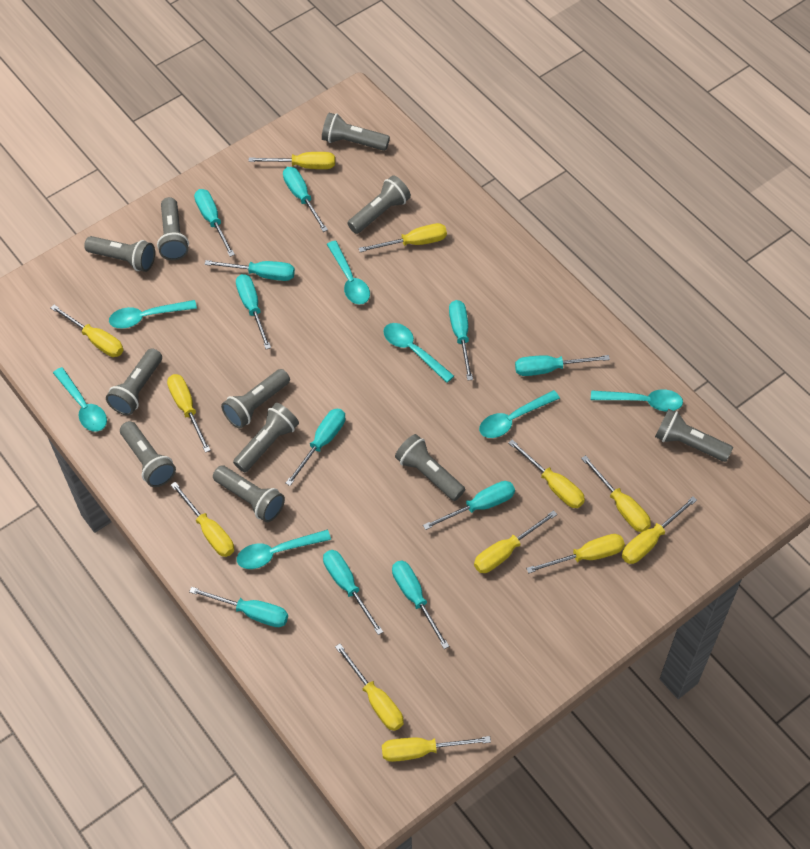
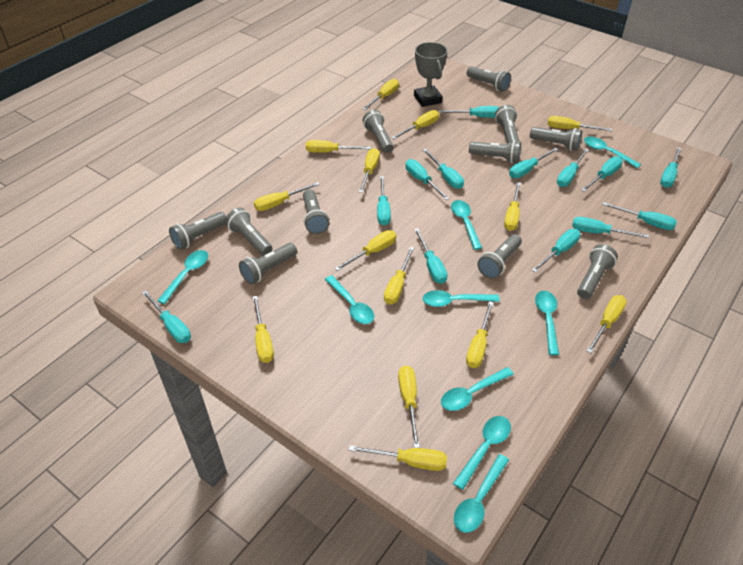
grey trophy: none = 0 -> [414,42,448,107] = 1
turquoise screwdriver: [189,587,288,627] [194,189,235,257] [204,260,295,281] [236,274,271,349] [283,167,328,232] [285,409,345,486] [323,550,383,635] [392,561,449,649] [423,481,515,530] [449,300,473,381] [515,355,610,376] = 11 -> [142,291,191,343] [377,176,391,226] [406,159,450,200] [414,228,447,284] [423,148,464,189] [439,106,499,118] [509,148,558,178] [532,229,580,273] [557,148,589,187] [572,217,649,238] [581,156,623,192] [602,202,677,230] [660,147,682,188] = 13
turquoise spoon: [53,367,107,432] [109,300,197,329] [237,530,331,569] [327,240,370,305] [383,323,454,383] [479,390,560,438] [591,390,683,411] = 7 -> [157,250,208,304] [325,275,374,324] [423,290,500,307] [441,367,514,411] [451,200,482,250] [453,416,511,490] [454,454,509,533] [535,291,559,355] [584,137,641,168] = 9
yellow screwdriver: [51,305,124,357] [167,374,211,453] [171,482,234,557] [248,152,335,169] [335,644,404,731] [359,223,447,252] [382,736,491,762] [474,510,557,573] [508,439,585,508] [526,534,625,573] [581,455,651,532] [622,496,697,564] = 12 -> [252,296,274,363] [254,182,320,211] [306,140,371,153] [335,230,396,271] [349,445,447,471] [359,148,380,193] [363,79,399,110] [384,247,414,305] [391,110,439,139] [398,365,420,448] [466,301,494,368] [504,182,521,231] [548,116,612,131] [587,295,627,353] = 14

